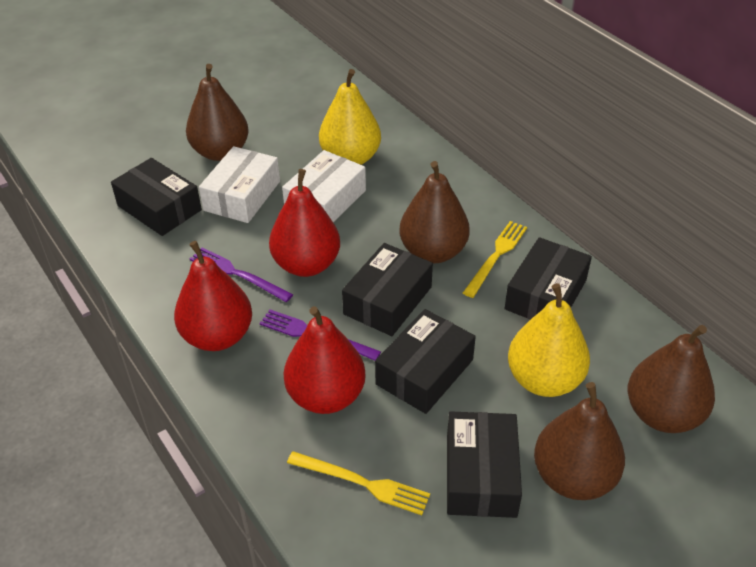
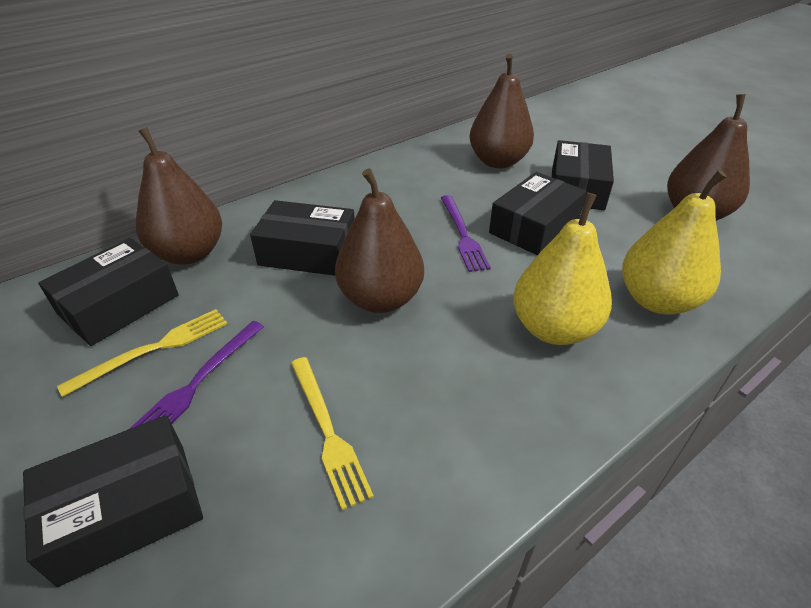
red pear: [174,241,252,351] [269,169,340,277] [283,306,366,414] = 3 -> none = 0
white box: [199,146,280,223] [282,150,366,222] = 2 -> none = 0

